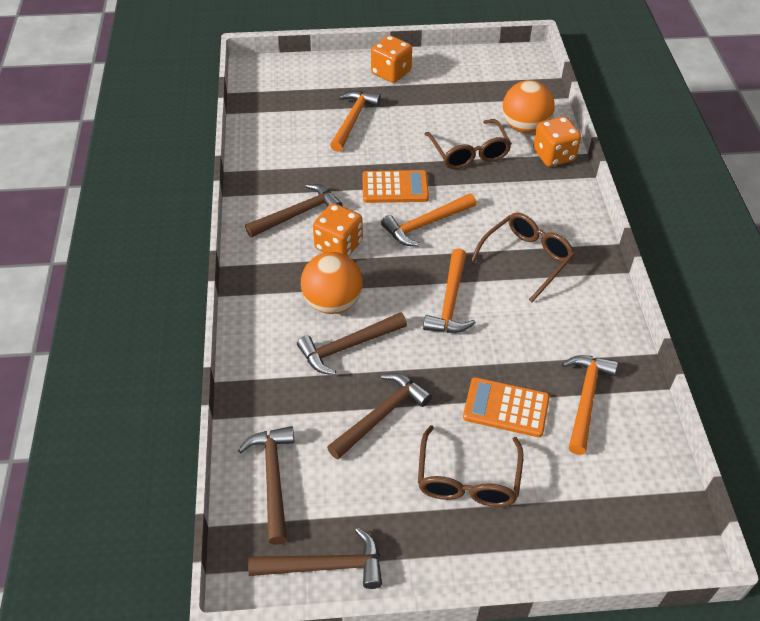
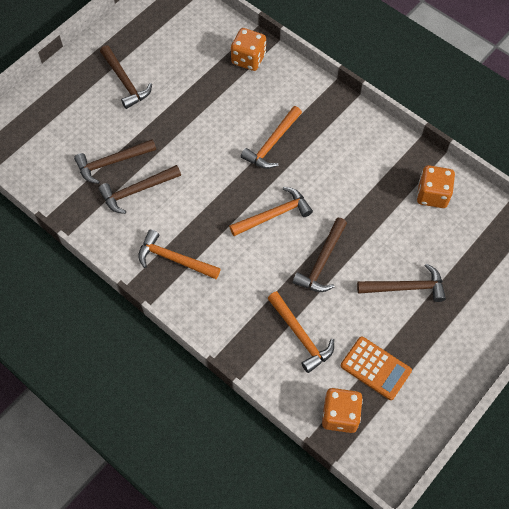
brown glasses: [418,425,523,507] [425,119,512,169] [470,213,575,302] = 3 -> none = 0
orange ball: [301,252,363,314] [502,80,555,133] = 2 -> none = 0
orange calculator: [362,170,429,203] [463,377,550,437] = 2 -> [341,336,412,400] = 1

